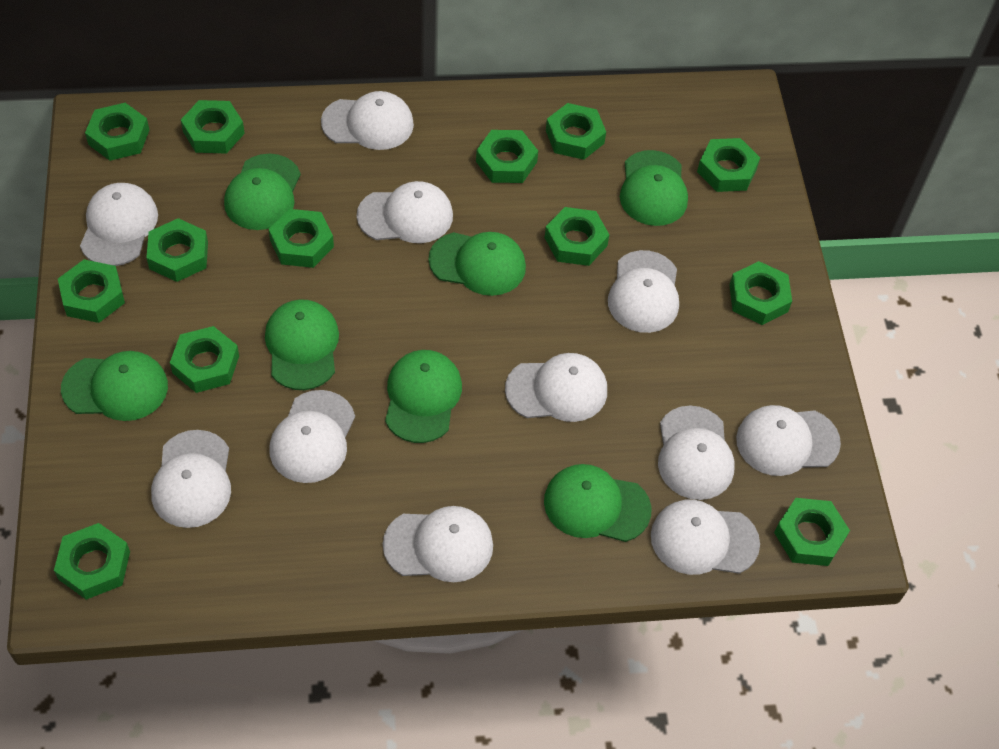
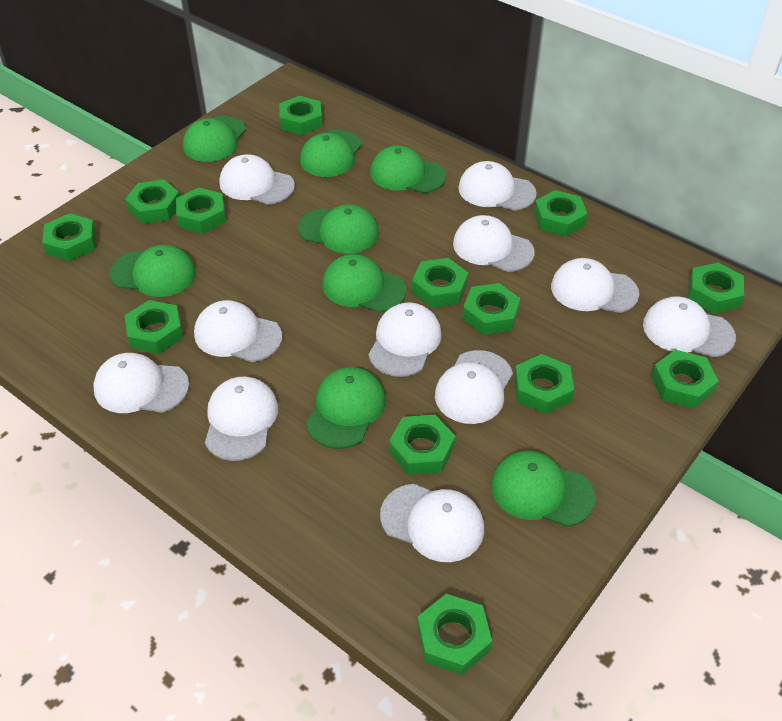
green cap: [61,351,168,421] [224,154,301,230] [265,299,339,390] [385,350,462,443] [428,232,526,296] [544,464,652,542] [620,150,688,226] = 7 -> [110,245,196,297] [183,116,246,162] [298,204,379,254] [300,130,362,177] [306,367,386,449] [322,254,406,313] [370,145,446,193] [491,451,595,527] = 8

